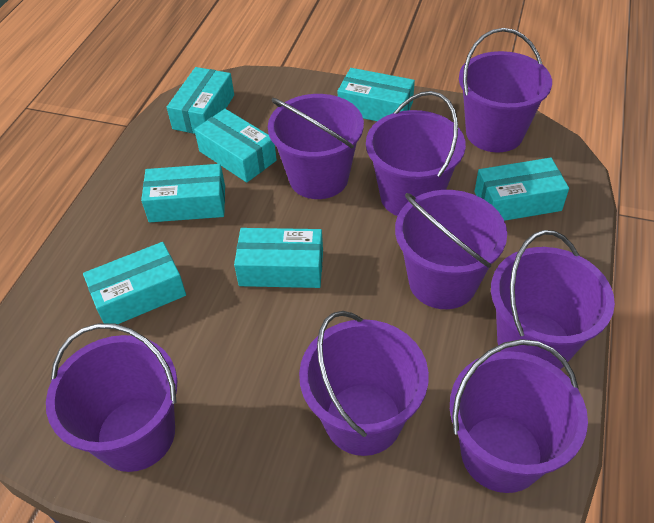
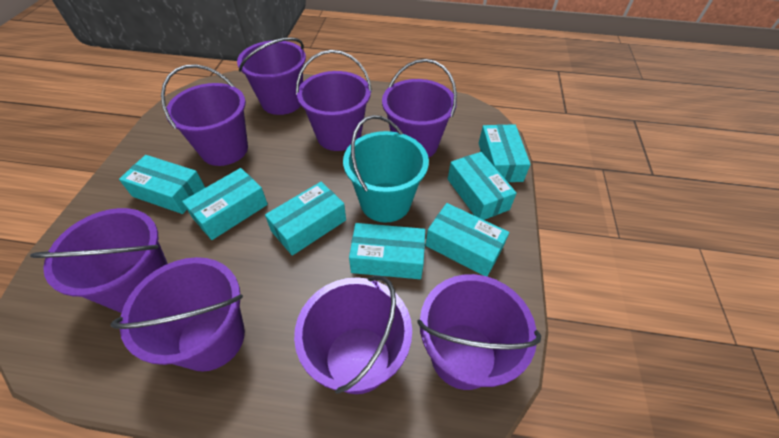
turquoise bucket: none = 0 -> [343,115,429,222] = 1

